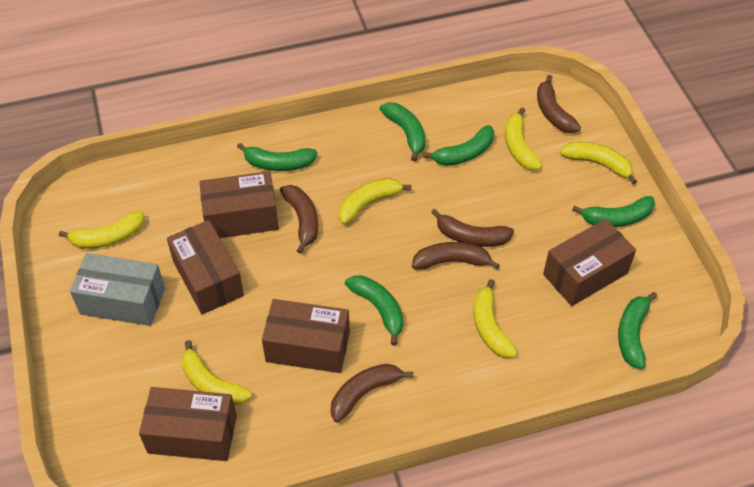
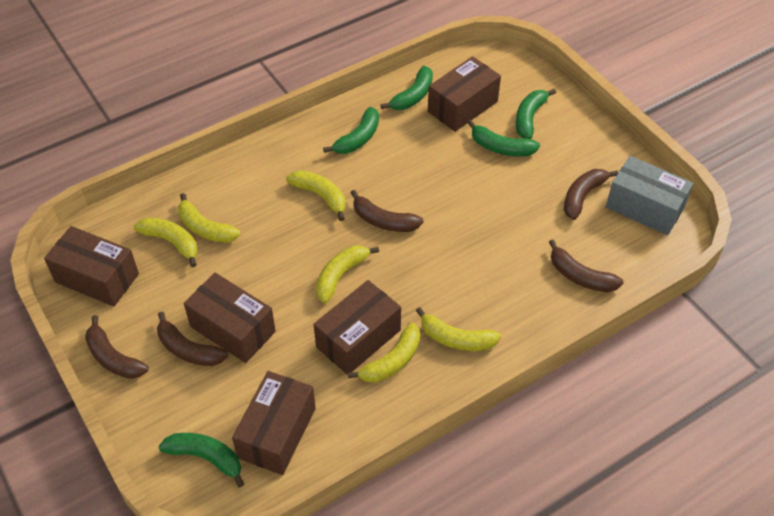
green banana: [237,143,317,171] [345,276,404,345] [380,102,425,161] [423,125,494,166] [572,196,655,227] [618,292,657,369] = 6 -> [158,433,244,488] [323,107,379,154] [380,66,433,110] [468,120,540,157] [516,89,556,139] = 5

